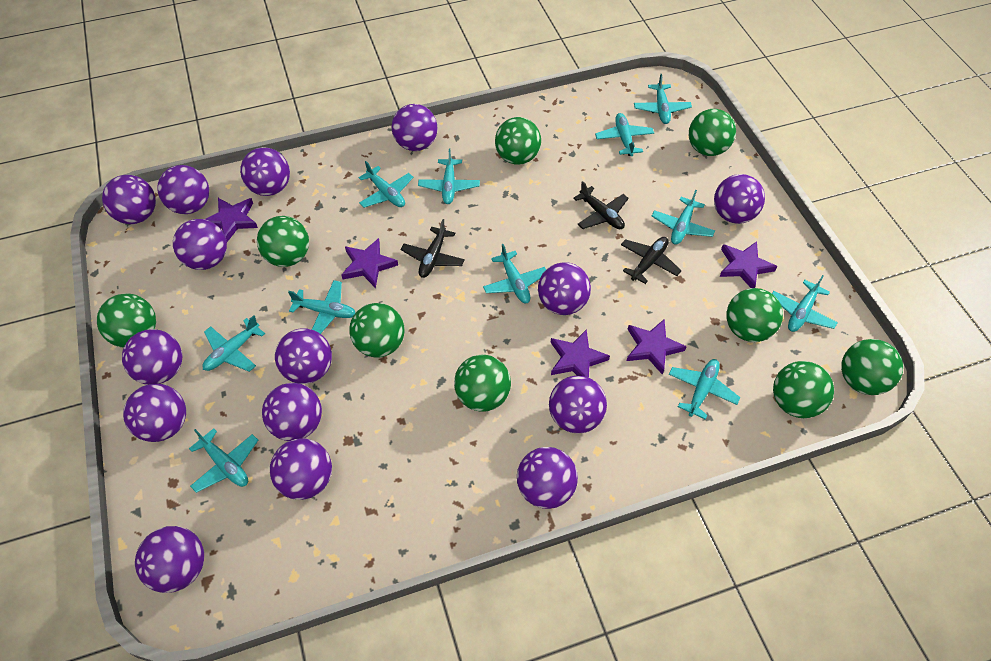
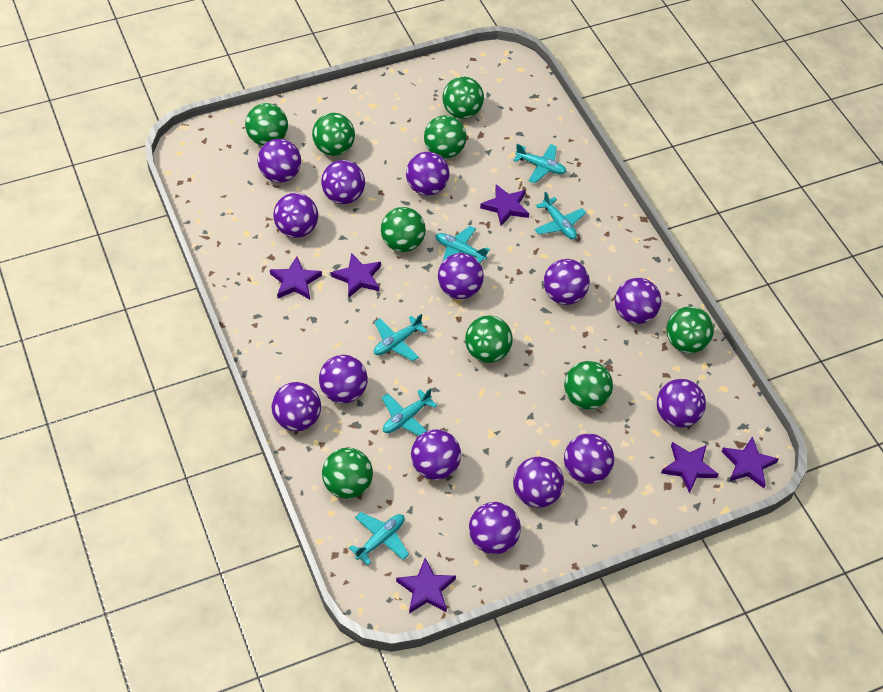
black plane: [400,219,465,278] [573,181,629,229] [621,237,681,284] = 3 -> none = 0
purple ball: [102,175,156,224] [122,329,182,385] [123,384,186,442] [135,526,204,593] [157,165,209,214] [173,219,227,270] [240,147,290,196] [262,383,322,441] [270,438,332,500] [275,328,332,384] [392,104,438,151] [517,447,578,509] [538,262,591,315] [549,375,607,434] [714,174,765,224] = 15 -> [257,139,301,183] [271,382,321,431] [273,193,318,238] [319,355,368,403] [321,160,365,204] [406,152,449,196] [411,429,461,480] [438,253,484,299] [469,502,521,554] [513,457,564,508] [544,259,590,305] [564,433,614,484] [615,278,661,324] [657,379,706,428] = 14
purple star: [205,198,258,242] [341,238,398,288] [551,329,610,378] [627,319,687,375] [719,241,777,288] = 5 -> [270,256,322,299] [331,253,381,298] [396,558,456,613] [480,185,529,226] [661,442,719,493] [721,436,778,488] = 6
turquoise plane: [189,428,258,493] [202,315,265,372] [288,280,355,334] [359,161,414,208] [418,149,480,204] [483,244,546,303] [595,113,654,156] [634,74,692,124] [652,190,715,245] [669,359,741,420] [772,275,838,332] = 11 -> [349,512,409,565] [374,314,427,361] [382,388,437,436] [435,226,490,263] [513,144,567,183] [534,192,586,239] = 6

